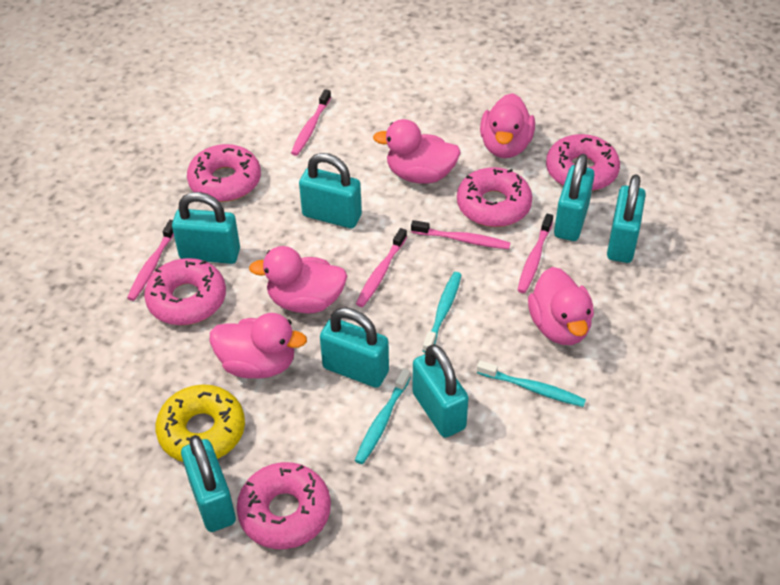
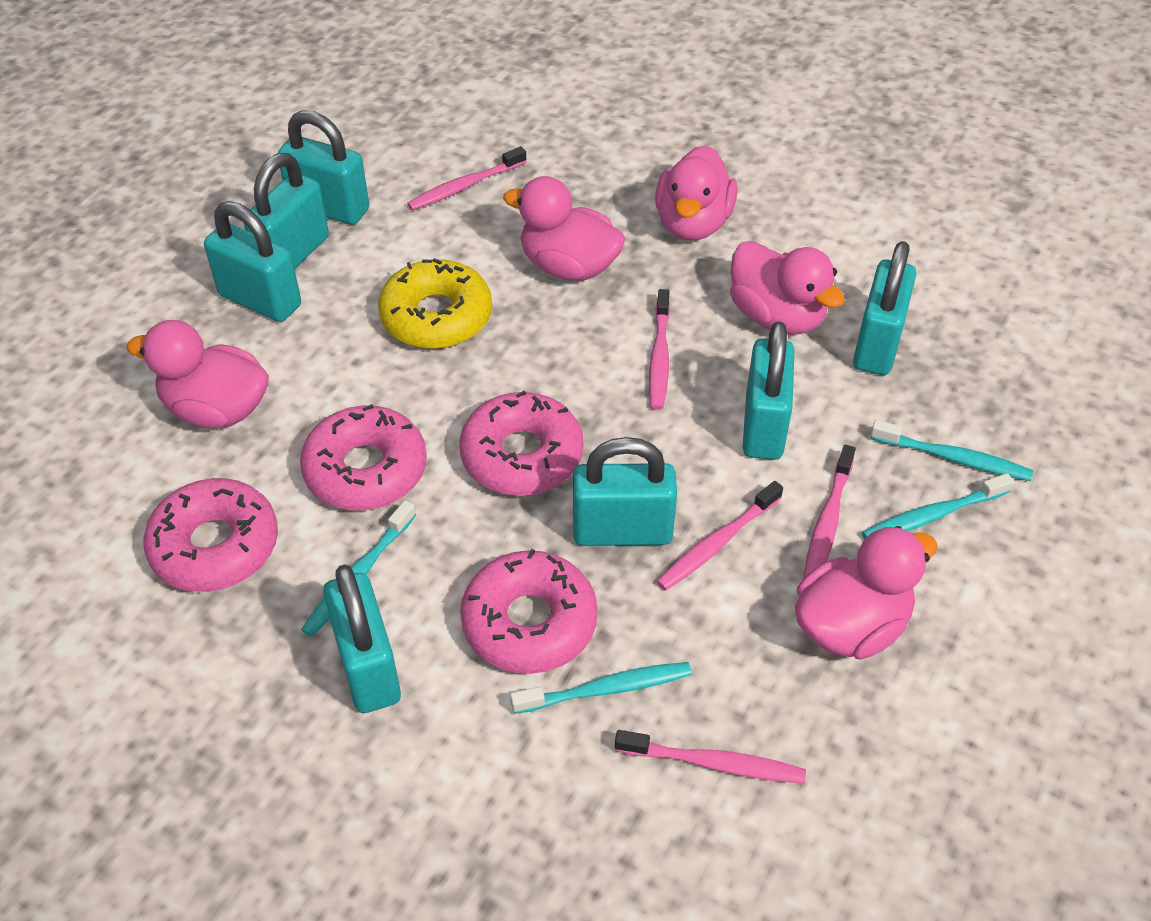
pink donut: [144,258,226,325] [187,144,261,202] [237,462,331,549] [457,167,532,227] [546,134,620,191] = 5 -> [143,478,278,592] [300,404,427,510] [459,391,584,496] [460,549,598,674] = 4
turquoise toothbrush: [355,368,411,464] [422,272,462,353] [477,360,586,407] = 3 -> [301,500,416,637] [510,662,692,714] [862,473,1014,539] [871,420,1033,481] = 4

